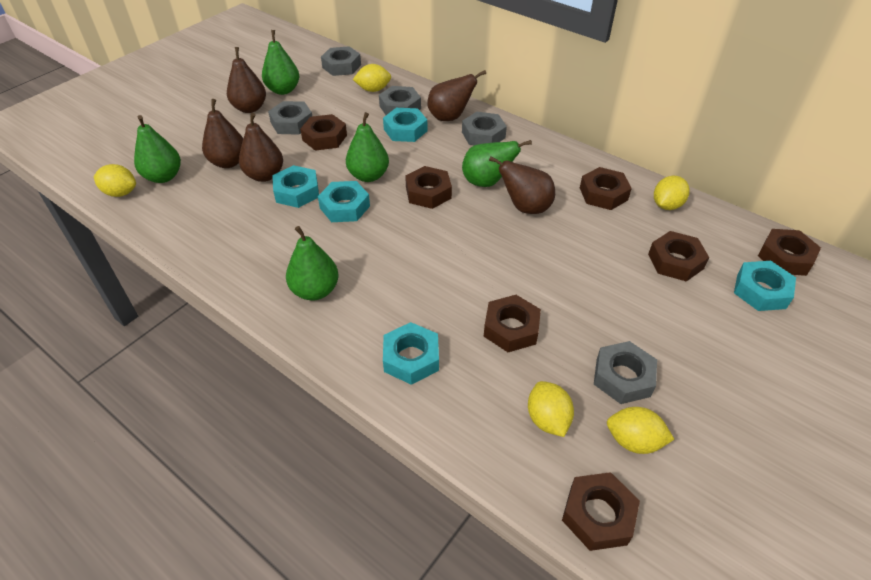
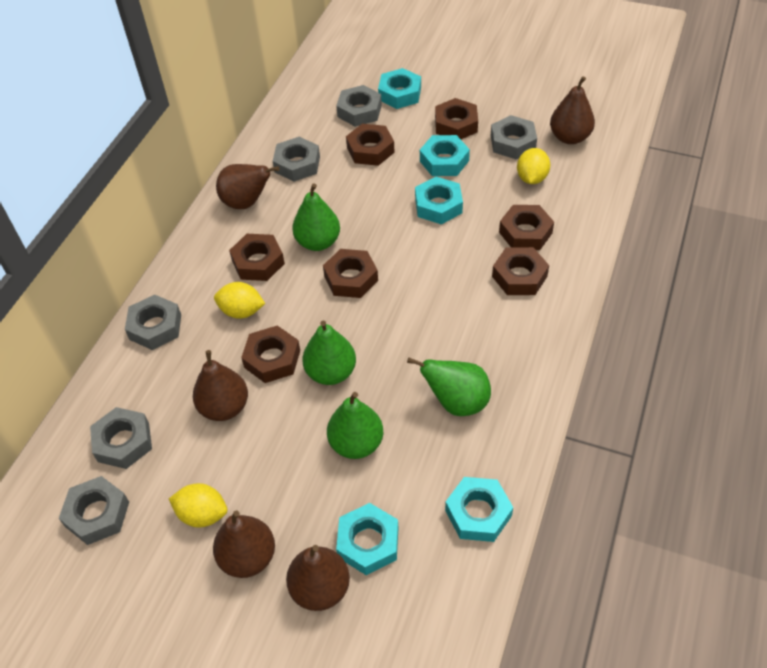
green pear: [134,115,181,183] [262,30,299,95] [286,226,338,300] [346,112,389,182] [462,140,532,187] = 5 -> [292,183,340,251] [303,321,356,385] [327,392,383,459] [407,357,491,416] = 4
grey nut: [268,101,312,135] [321,46,361,76] [379,86,421,115] [462,112,507,145] [594,341,657,404] = 5 -> [59,476,129,545] [90,407,152,469] [125,295,181,350] [273,137,320,182] [336,85,382,127] [491,115,537,159] = 6
yellow lemon: [94,164,136,197] [353,64,391,92] [528,381,574,437] [607,407,675,454] [654,176,690,210] = 5 -> [169,483,227,528] [214,282,265,319] [517,148,550,184] = 3

